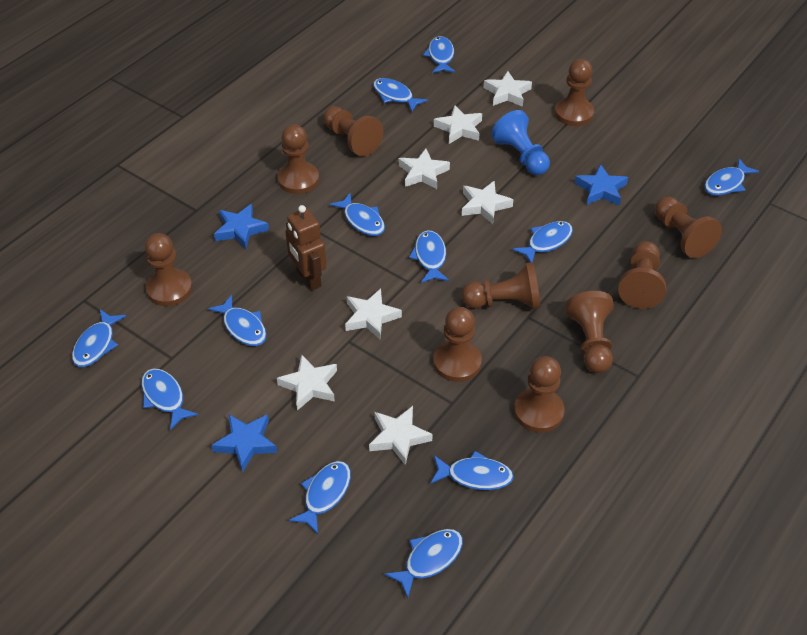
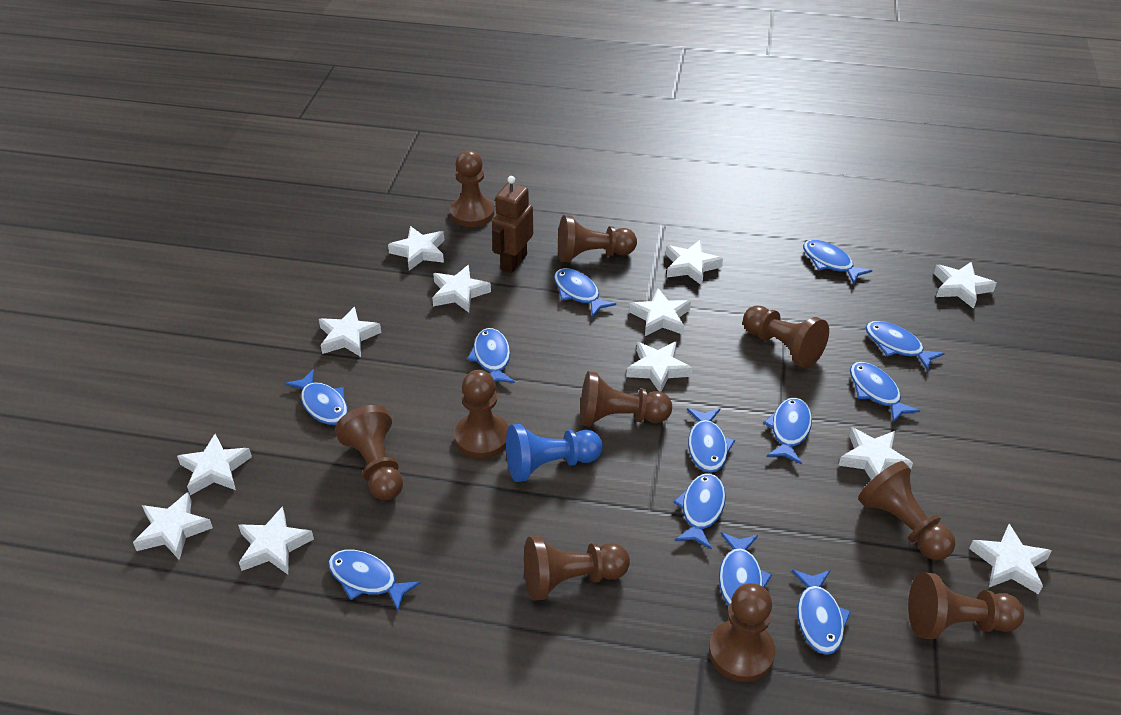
blue star: [211,414,277,472] [214,204,269,249] [575,164,628,206] = 3 -> none = 0
white star: [277,355,337,410] [345,289,402,339] [369,406,433,465] [399,149,450,189] [434,105,482,144] [462,180,513,224] [484,71,532,107] = 7 -> [133,492,213,560] [177,434,252,495] [238,506,314,575] [319,307,381,357] [388,226,444,271] [432,265,491,313] [626,341,692,392] [629,288,691,336] [666,240,723,285] [838,427,913,480] [934,262,997,309] [969,524,1052,595] = 12

